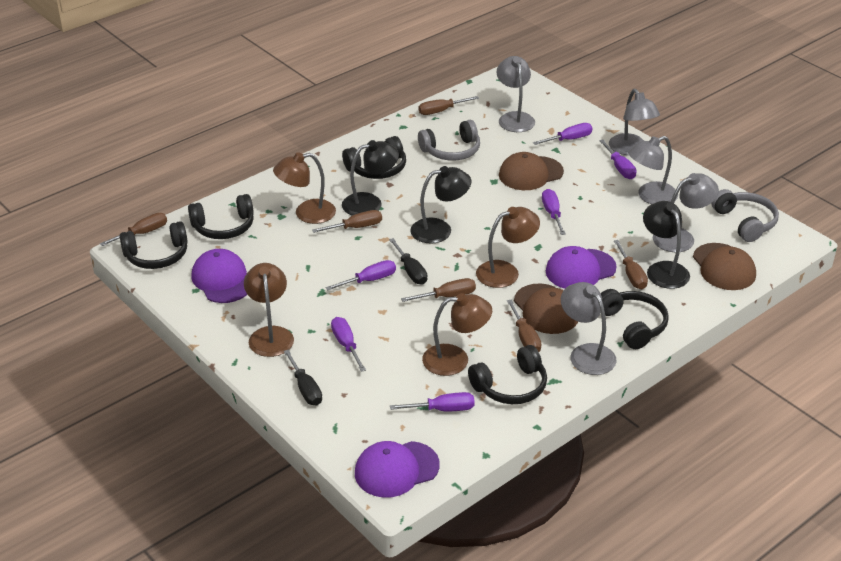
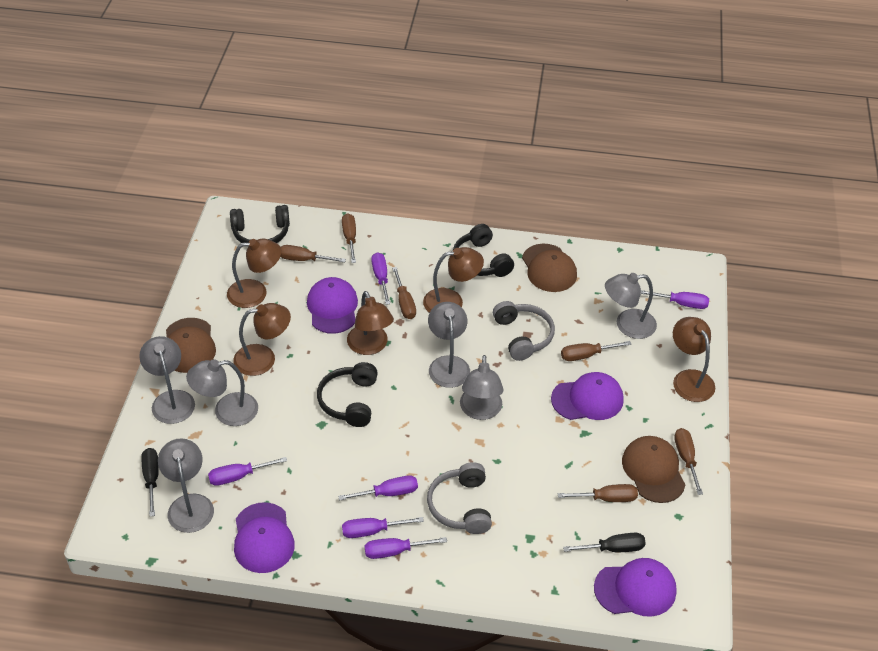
black headphones: [119,221,188,269] [188,194,254,239] [342,136,406,179] [468,345,547,404] [601,289,669,349] = 5 -> [230,205,290,243] [317,362,378,427] [453,224,514,277] = 3
black lamp: [342,140,399,216] [410,166,471,244] [643,201,690,289] = 3 -> none = 0
brown lamp: [244,263,294,357] [273,152,336,224] [422,293,492,376] [476,207,540,288] = 4 -> [227,239,281,308] [233,303,291,376] [347,291,394,355] [423,247,484,313] [673,317,715,402] = 5
grey lamp: [497,56,535,132] [561,282,617,375] [609,89,660,155] [628,136,678,204] [653,173,719,252] = 5 -> [139,336,195,424] [158,438,214,533] [186,359,258,426] [428,302,470,388] [460,355,504,420] [605,273,657,339] = 6
purple cap: [191,249,247,303] [355,441,440,497] [546,246,617,289] = 3 -> [234,502,295,573] [307,277,358,334] [551,372,624,420] [594,558,677,617] = 4

